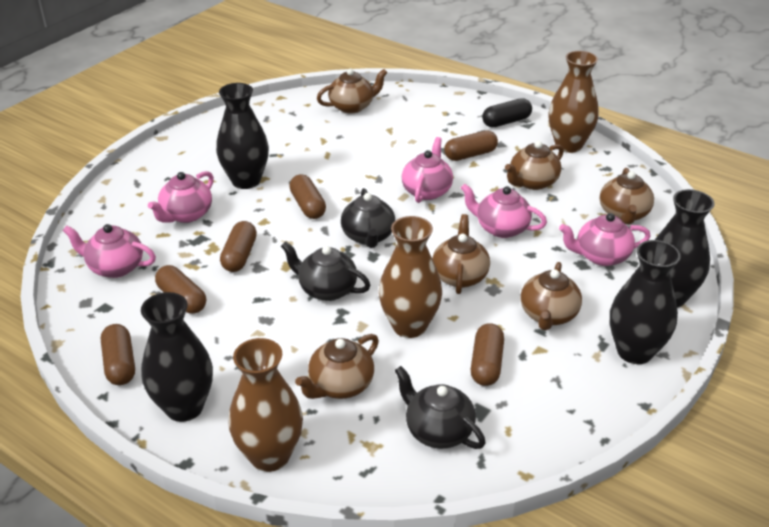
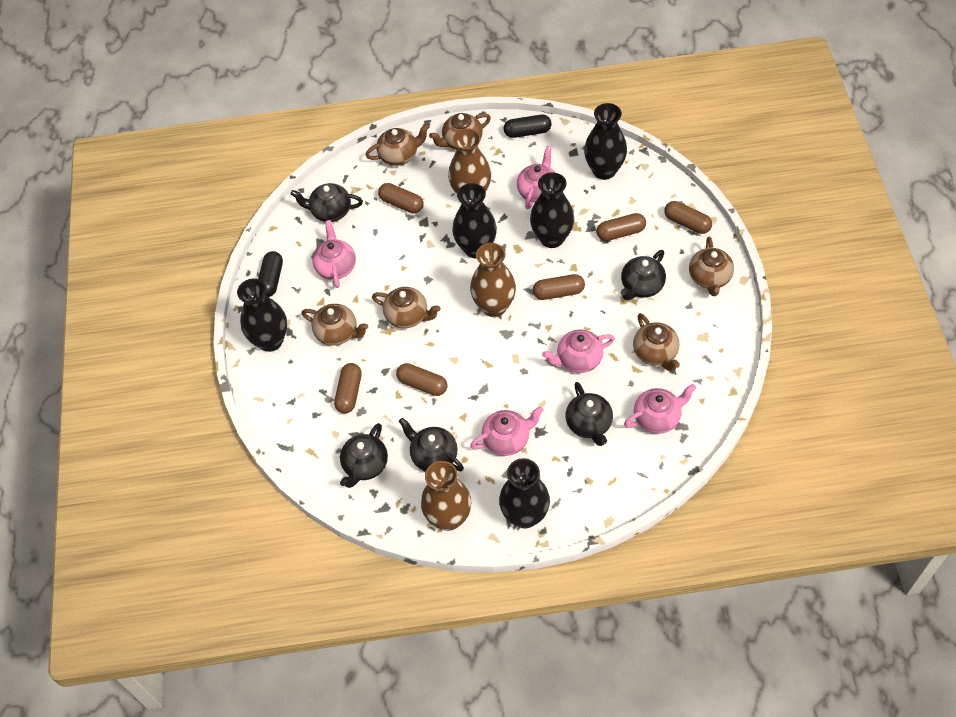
black capsule: [482,98,532,127] = 1 -> [258,251,283,297] [504,115,552,138] = 2
black teapot: [281,241,370,301] [341,188,395,248] [394,366,485,449] = 3 -> [291,183,363,222] [340,423,388,488] [399,418,464,472] [565,382,613,446] [621,250,666,300] = 5
black vase: [141,292,213,422] [216,83,269,189] [610,240,681,364] [655,189,715,308] = 4 -> [237,279,287,352] [452,183,497,258] [499,458,550,529] [530,172,574,248] [584,103,627,180] = 5

